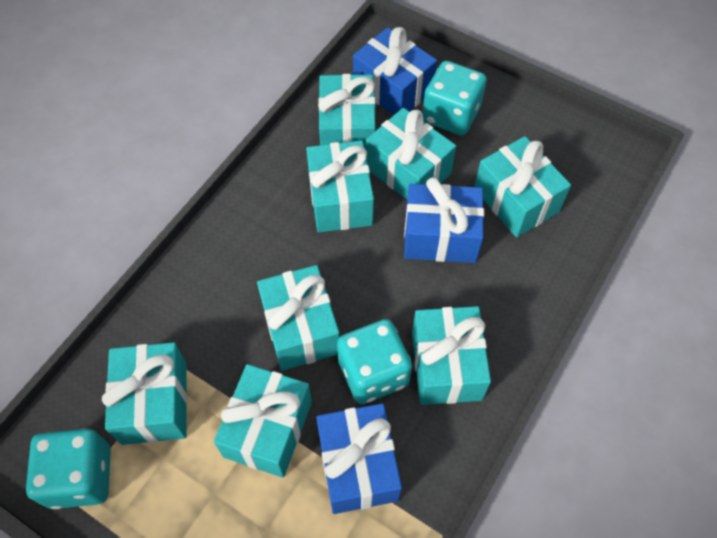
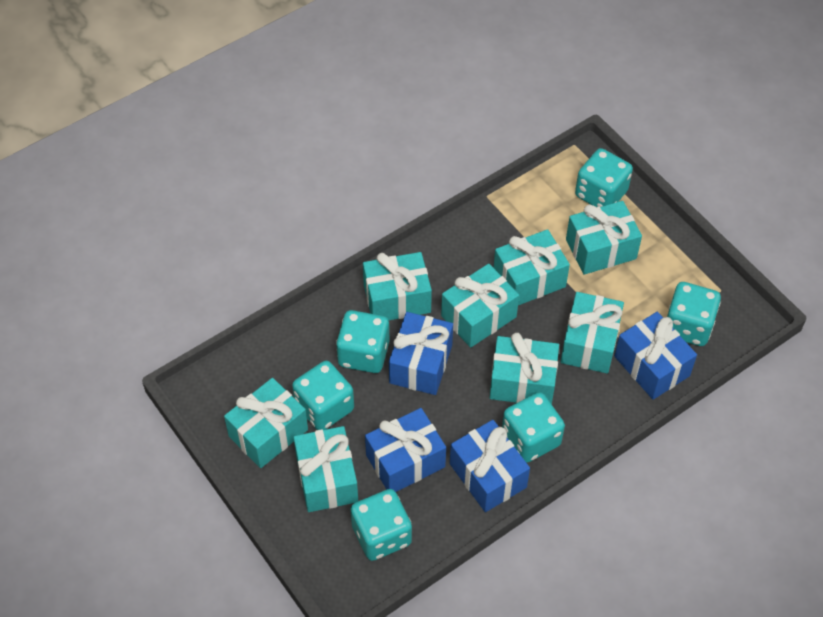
blue gift: [316,403,402,514] [353,27,437,115] [404,177,484,263] = 3 -> [365,408,446,492] [389,312,453,395] [450,420,530,512] [615,312,697,400] = 4
turquoise dice: [26,429,111,509] [337,319,412,404] [422,61,487,136] = 3 -> [292,361,354,430] [336,310,389,373] [350,489,412,561] [502,392,565,463] [575,148,633,207] [667,282,721,346] = 6

